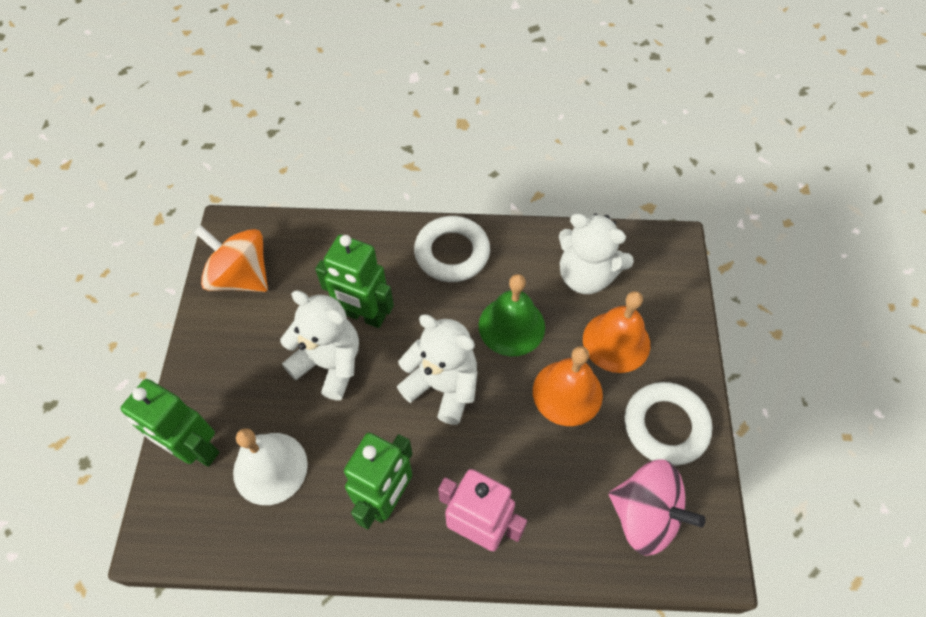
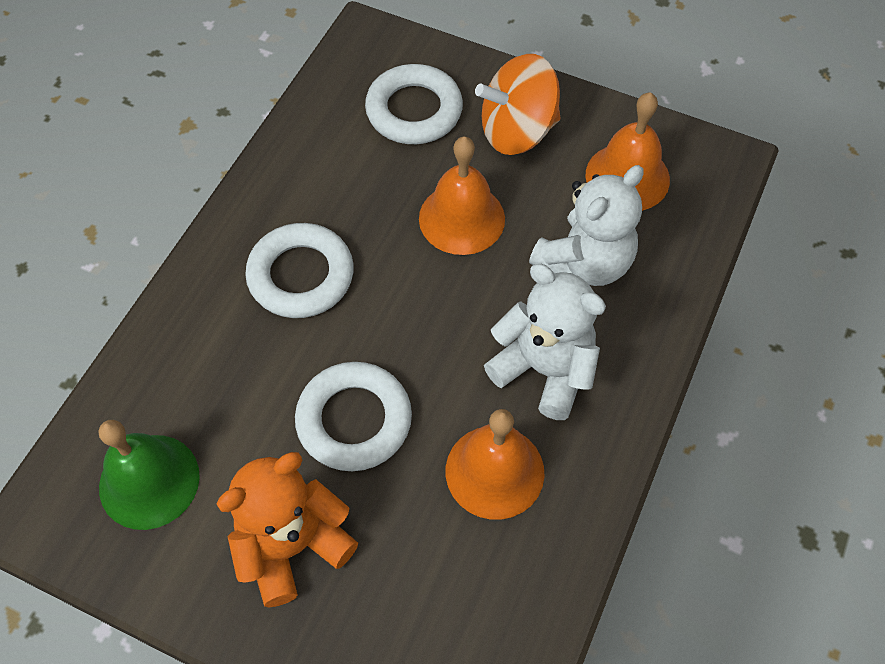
green robot: [121,379,219,467] [315,235,394,328] [344,433,412,529] = 3 -> none = 0
orange bell: [533,346,603,426] [583,291,650,373] = 2 -> [419,137,505,255] [446,409,545,520] [586,92,670,211] = 3
orange teddy bear: none = 0 -> [217,452,358,608] = 1
pink robot: [438,469,527,551] = 1 -> none = 0
pink spinning top: [609,459,705,556] = 1 -> none = 0
white bell: [233,428,308,505] = 1 -> none = 0
white ring: [414,216,490,282] [625,382,712,466] = 2 -> [245,223,354,318] [295,362,412,471] [365,64,463,144] = 3
white teddy bear: [280,290,359,400] [397,314,477,425] [559,213,634,294] = 3 -> [484,264,606,420] [529,165,644,286] = 2

